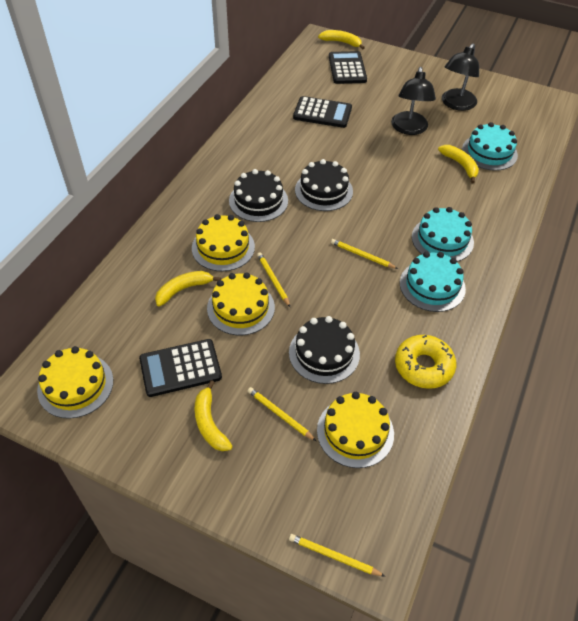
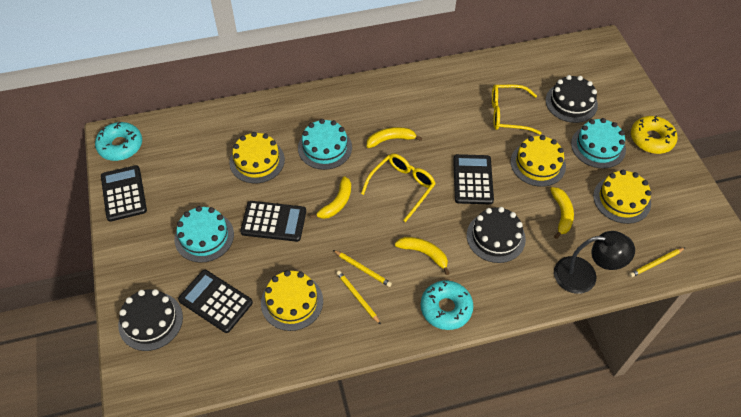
black calculator: [139,339,222,397] [293,96,352,128] [329,51,367,84] = 3 -> [101,165,147,222] [178,270,253,333] [240,201,306,242] [453,154,494,204] = 4
black lamp: [391,67,436,135] [442,43,479,111] = 2 -> [554,231,635,294] = 1
turquoise donut: none = 0 -> [95,122,142,161] [421,280,473,330] = 2
yellow glasses: none = 0 -> [361,154,436,222] [492,85,542,135] = 2
yellow pencil: [248,387,316,441] [257,253,290,307] [289,534,386,577] [331,239,398,269] = 4 -> [333,250,392,287] [336,271,381,324] [629,248,685,277] = 3

